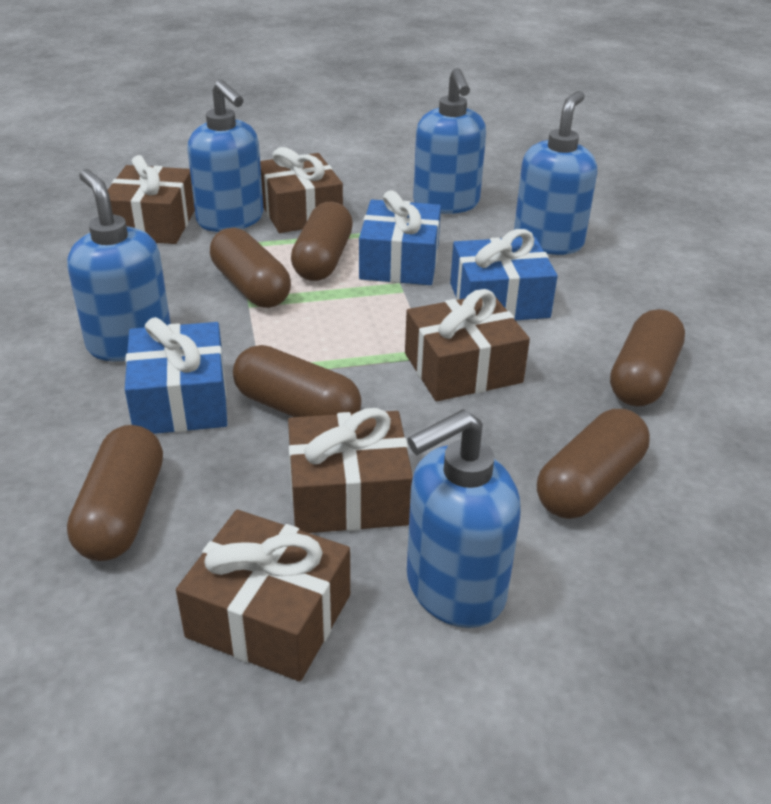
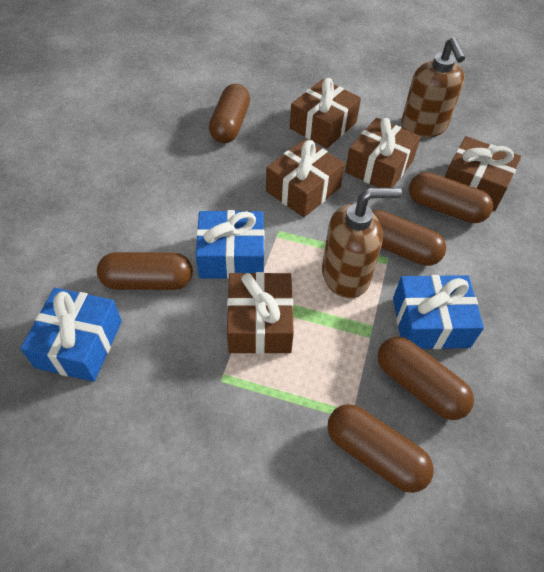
blue soap dispenser: [67,169,171,361] [187,80,264,232] [407,409,521,628] [413,68,486,214] [514,91,597,255] = 5 -> none = 0
brown soap dispenser: none = 0 -> [322,188,402,298] [401,37,465,138] = 2

